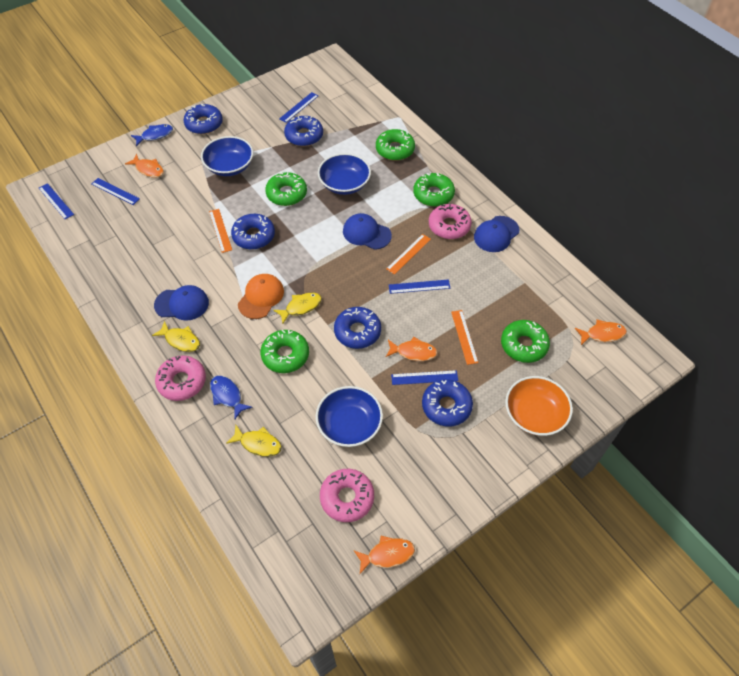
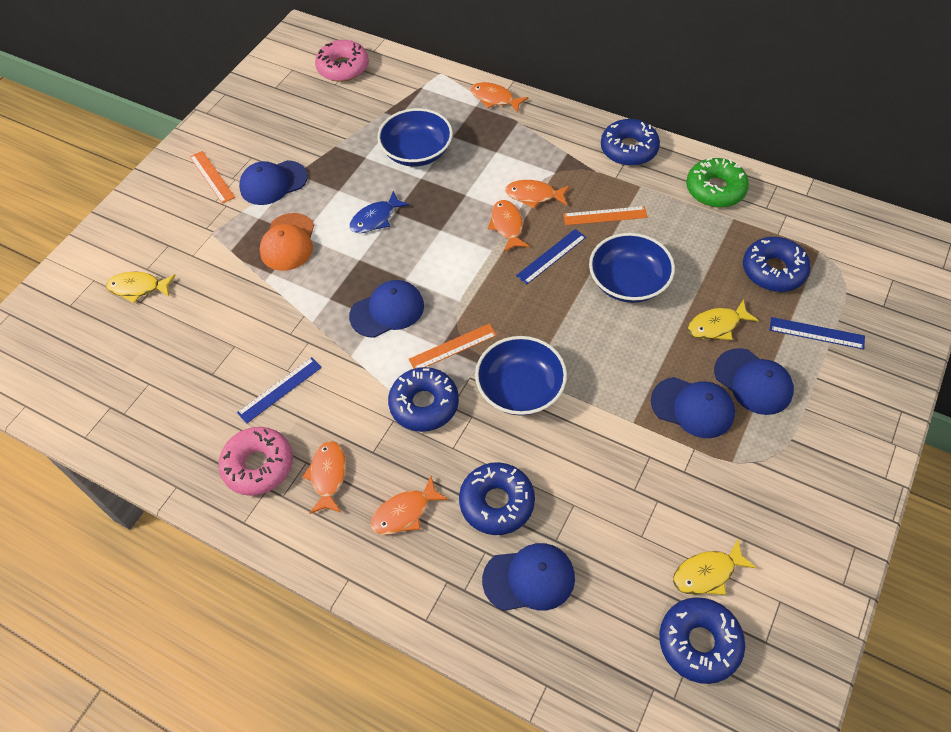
blue cap: [154,285,209,321] [343,213,392,250] [474,216,519,252] = 3 -> [239,160,308,205] [349,280,424,338] [482,543,575,611] [651,377,735,438] [714,348,794,415] = 5
blue fish: [131,124,173,146] [210,376,253,419] = 2 -> [349,191,410,233] = 1
blue ruler: [39,183,74,219] [92,178,140,205] [279,92,318,123] [389,280,450,294] [391,370,458,385] = 5 -> [237,357,322,424] [516,229,586,284] [770,317,865,349] = 3
green donut: [260,329,309,373] [265,172,307,206] [376,129,415,161] [413,173,455,207] [501,320,550,363] = 5 -> [686,158,749,208] = 1
orange bowl: [505,376,573,436] = 1 -> none = 0
orange fish: [125,154,164,178] [354,536,415,574] [386,337,437,361] [575,320,627,345] = 4 -> [302,441,346,514] [370,476,449,535] [470,82,529,113] [488,200,530,252] [505,180,570,208] = 5
pink donut: [155,355,206,401] [320,469,374,522] [429,204,472,239] = 3 -> [218,427,293,496] [315,40,369,82] = 2

